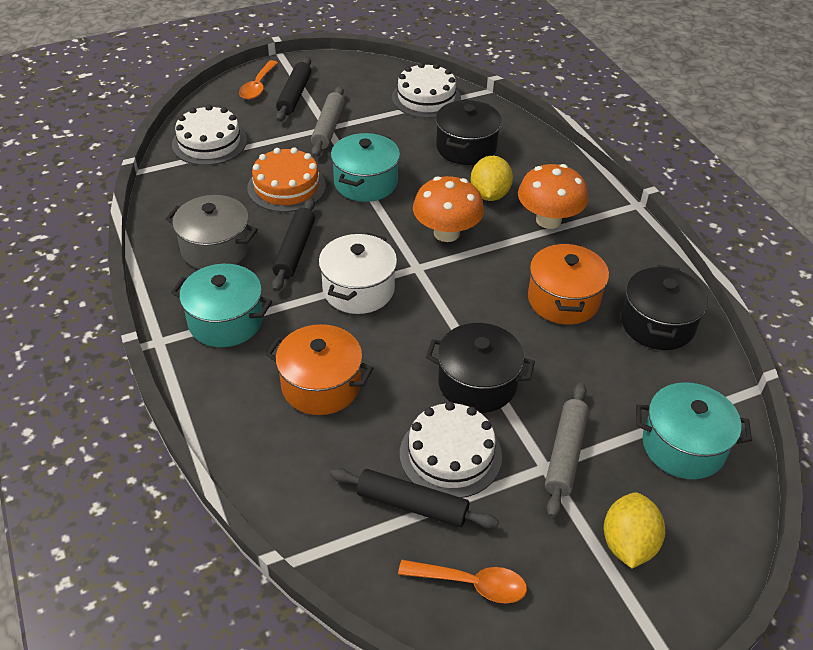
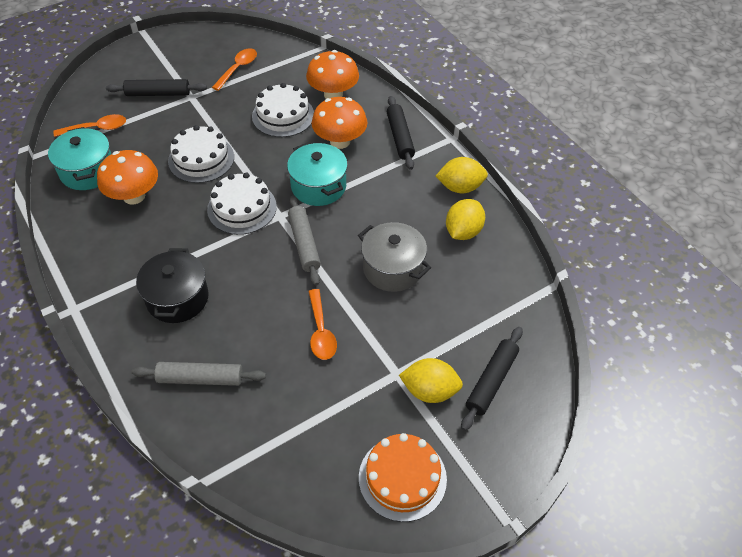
black pot: [426,323,535,413] [436,100,502,165] [621,265,708,350] = 3 -> [136,248,209,323] = 1
orange mushroom: [413,176,484,242] [518,164,588,229] = 2 -> [97,150,158,204] [306,50,359,99] [312,97,368,149] = 3
orange pot: [266,324,373,415] [528,242,609,325] = 2 -> none = 0
orange spoon: [239,60,278,100] [398,560,527,603] = 2 -> [53,114,126,137] [212,48,257,91] [308,289,337,360] = 3
turquoise pot: [171,264,272,347] [331,133,400,202] [636,382,752,479] = 3 -> [48,127,111,190] [287,142,348,206] = 2
white pot: [319,233,397,314] = 1 -> none = 0
yellow lemon: [471,156,513,201] [604,492,665,568] = 2 -> [399,358,463,403] [436,157,488,193] [446,199,485,240] = 3

